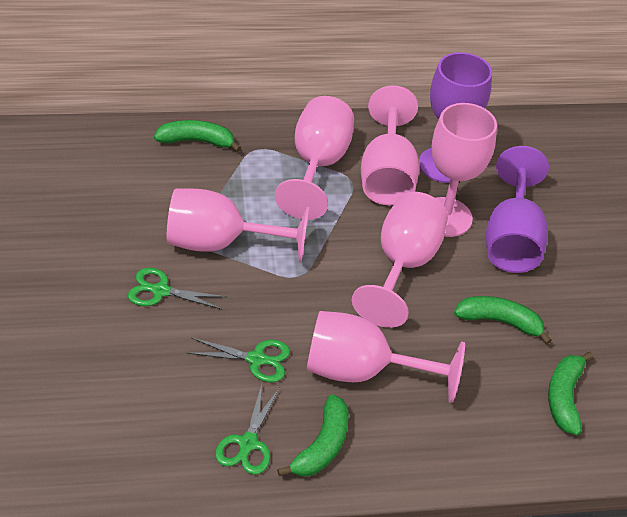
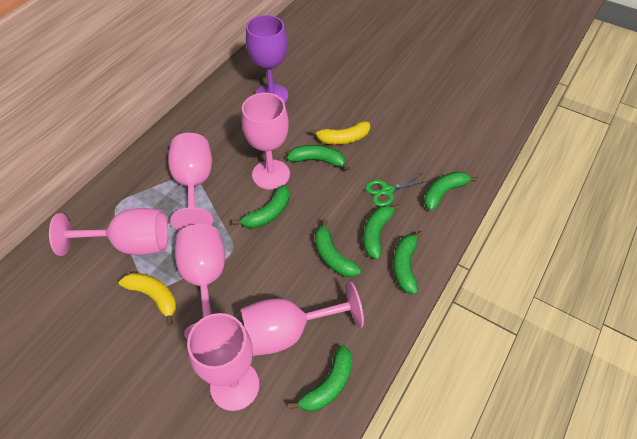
green banana: [154,120,241,152] [277,395,349,477] [454,296,552,344] [548,351,594,435] = 4 -> [233,185,290,229] [287,145,350,171] [289,345,352,412] [315,219,361,277] [363,204,401,259] [393,231,423,294] [424,171,478,211] = 7
green scissors: [128,268,227,310] [187,338,290,382] [215,385,280,475] = 3 -> [365,173,428,206] = 1
purple goblet: [419,52,492,183] [486,146,549,273] = 2 -> [246,15,288,103] = 1
yellow banana: none = 0 -> [119,273,177,326] [310,121,370,145] = 2

